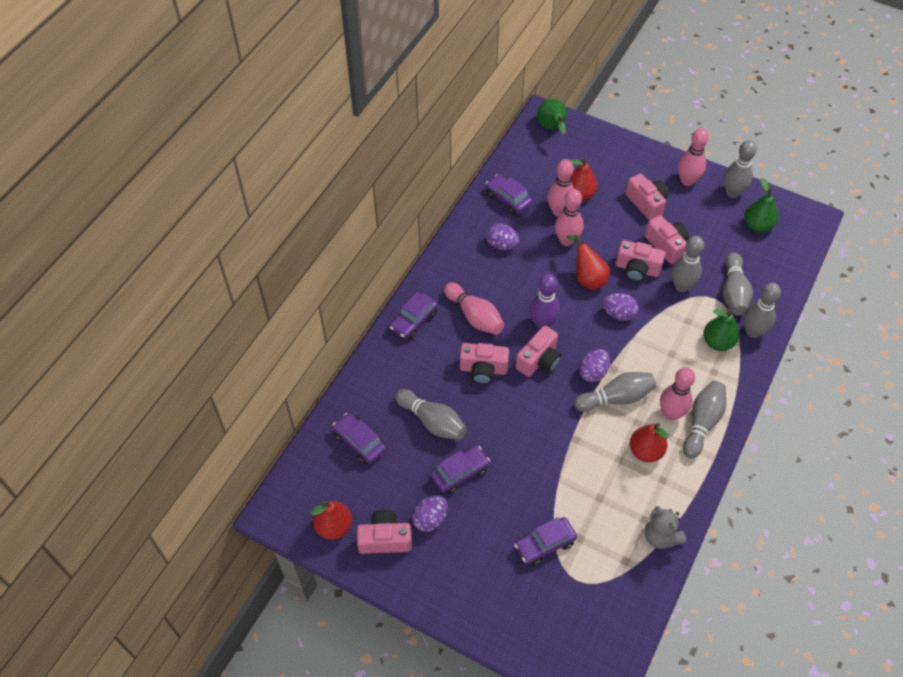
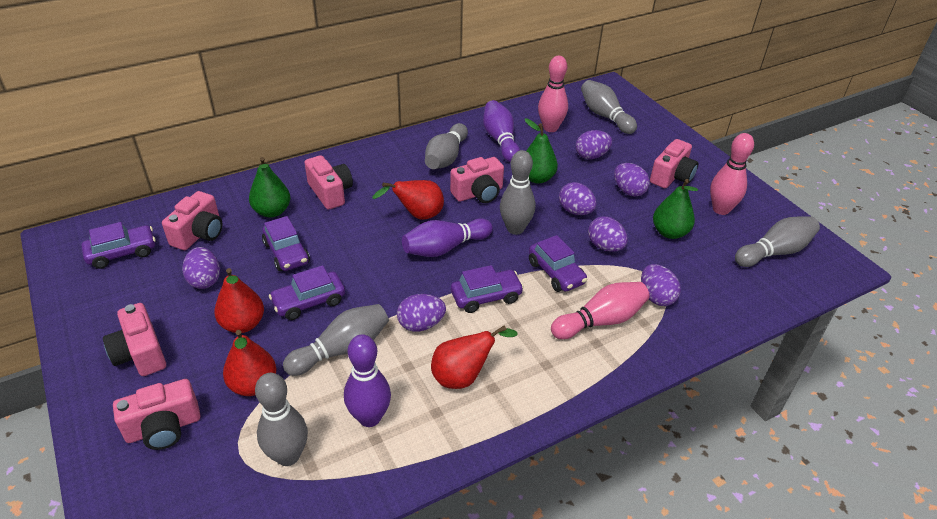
grey bowling pin: [395,389,467,440] [574,372,656,412] [671,236,705,292] [683,381,726,458] [722,252,753,316] [724,140,757,198] [744,283,781,338] = 7 -> [255,373,308,466] [283,304,389,376] [425,123,468,169] [500,150,535,235] [581,80,637,134] [735,216,820,267] = 6
grey teddy bear: [645,506,686,549] = 1 -> none = 0
pink bowling pin: [444,282,504,335] [547,159,574,217] [555,189,583,246] [660,367,695,421] [678,128,709,186] = 5 -> [538,56,568,132] [551,282,650,339] [710,133,754,215] = 3
purple bowling pin: [530,274,560,329] = 1 -> [344,334,391,427] [402,218,493,257] [483,100,520,162] = 3
purple egg: [412,495,448,532] [486,223,519,250] [579,349,610,382] [602,293,638,321] = 4 -> [182,247,220,289] [397,294,446,332] [559,182,597,215] [576,130,612,159] [588,217,628,252] [614,163,650,197] [641,264,681,306] = 7

